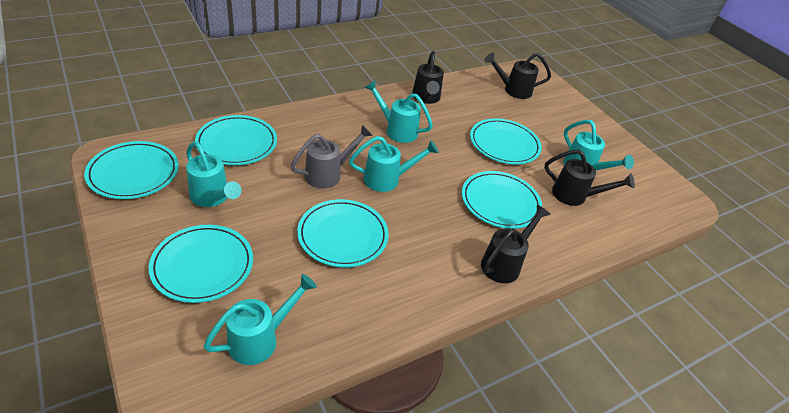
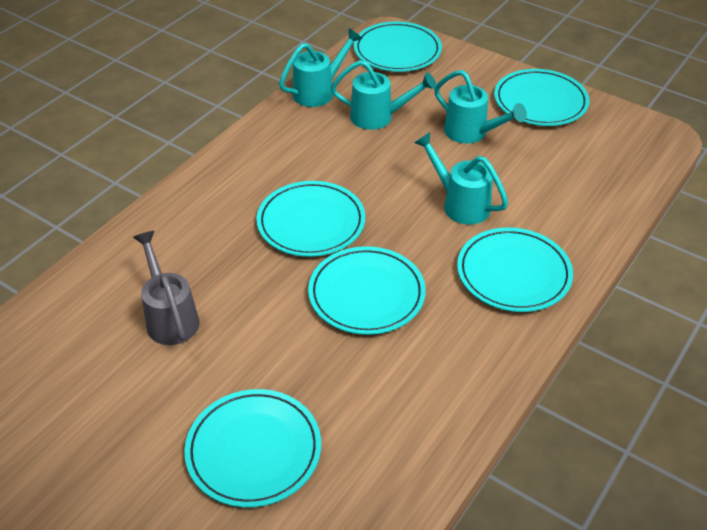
black watering can: [412,51,444,104] [481,205,551,283] [485,53,551,99] [544,149,635,206] = 4 -> none = 0
turquoise watering can: [186,141,241,207] [203,274,317,365] [349,136,439,192] [365,81,433,143] [564,120,634,170] = 5 -> [279,28,363,107] [331,60,436,130] [414,132,508,225] [434,70,527,143] = 4

